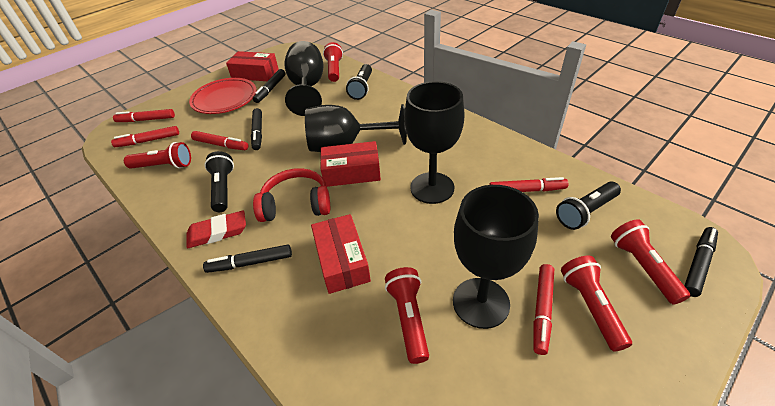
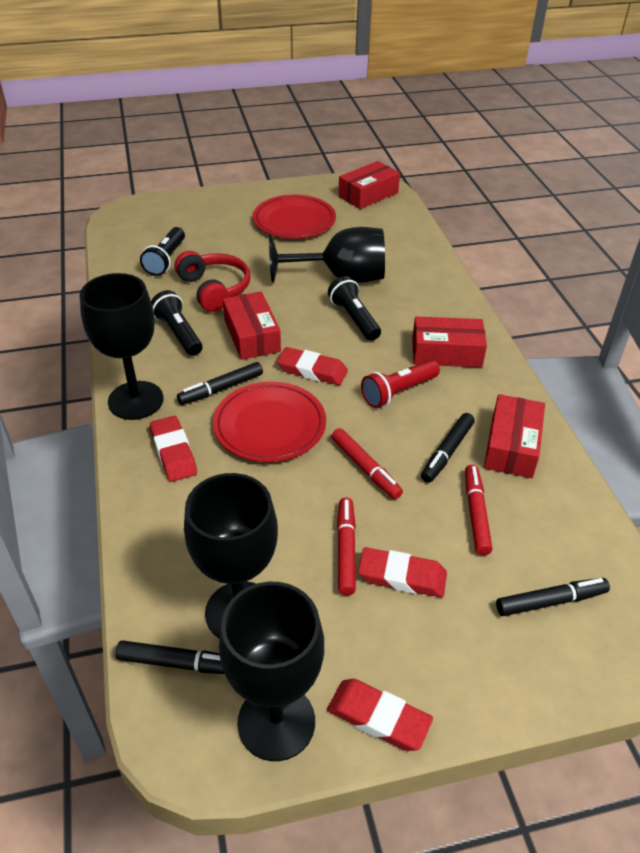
red box: [226,51,279,81] [311,214,371,294] [320,141,381,187] = 3 -> [223,292,281,360] [338,161,400,209] [412,317,487,367] [484,394,545,478] = 4
red eraser: [186,211,246,248] = 1 -> [150,416,197,482] [277,347,348,385] [327,679,433,751] [358,547,447,597] = 4
red flashlight: [124,142,191,169] [323,42,343,82] [385,267,429,364] [561,256,632,351] [611,219,690,305] = 5 -> [361,360,440,408] = 1
red marker: [111,126,179,147] [113,109,175,122] [191,131,248,150] [489,177,568,192] [533,264,554,355] = 5 -> [331,428,403,499] [337,498,356,595] [465,465,492,555] = 3
red plate: [189,78,257,114] = 1 -> [213,382,326,462] [253,195,336,239] = 2

